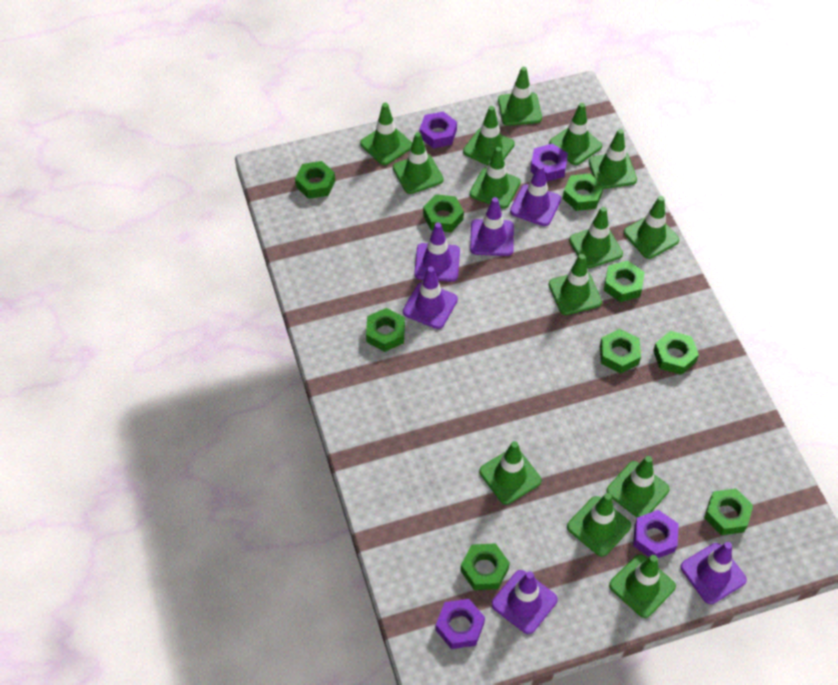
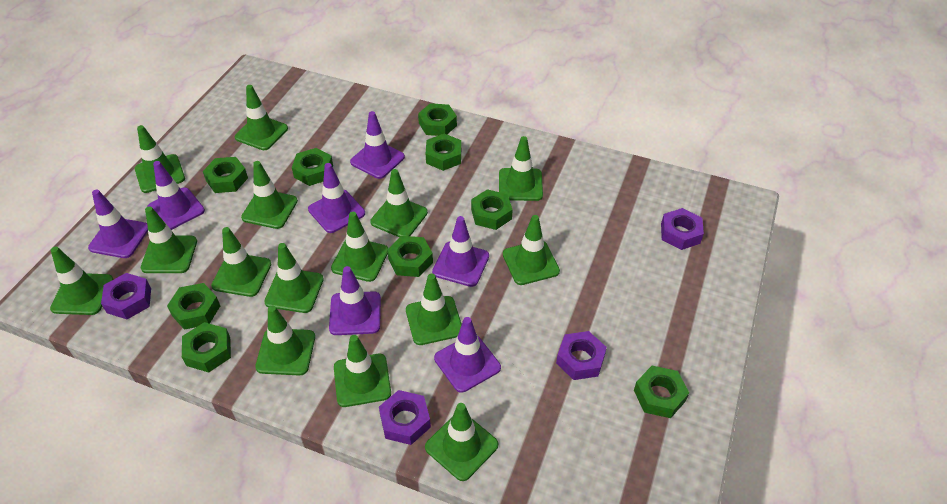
green traffic cone: [360,103,412,165] [393,132,444,194] [463,106,515,166] [470,147,521,209] [479,441,541,504] [498,67,542,126] [549,103,602,165] [549,254,602,315] [567,493,631,557] [569,207,623,268] [589,129,637,189] [606,456,670,517] [609,554,676,618] [624,196,679,259] = 14 -> [50,246,114,315] [135,125,185,193] [141,206,197,273] [211,227,271,297] [235,85,288,150] [241,161,298,229] [255,305,315,376] [264,243,324,313] [331,212,388,282] [334,335,391,407] [370,169,428,237] [406,274,462,345] [425,403,498,481] [499,136,543,201] [503,215,560,285] = 15
purple traffic cone: [403,266,458,329] [414,222,460,282] [470,197,514,256] [492,570,558,634] [510,164,561,226] [681,542,747,604] = 6 -> [88,190,148,258] [147,161,205,230] [308,163,365,233] [329,266,381,335] [350,111,405,179] [432,216,489,287] [434,317,501,393] = 7

